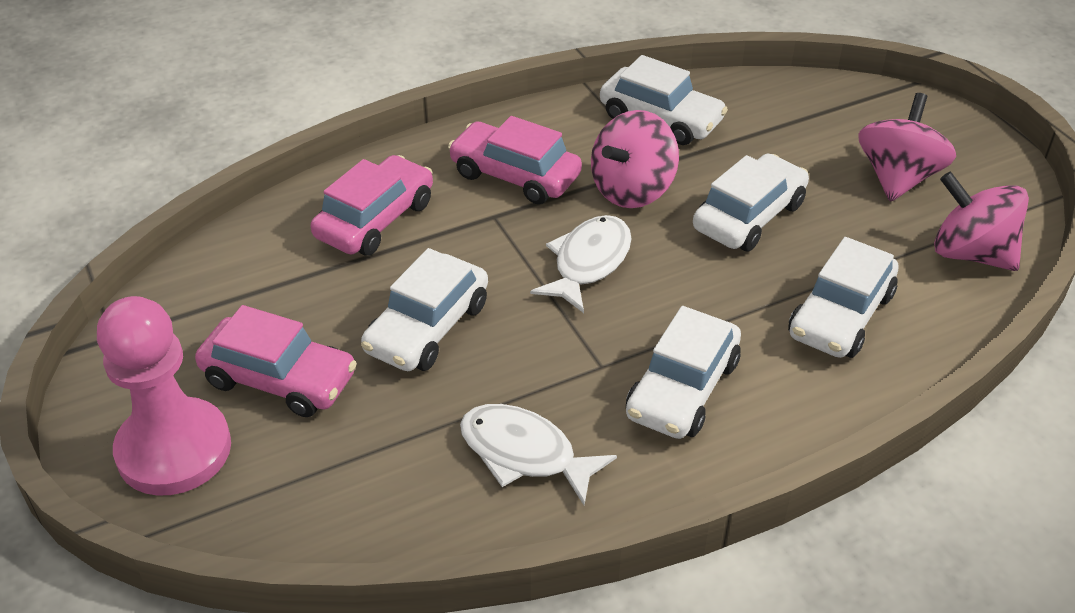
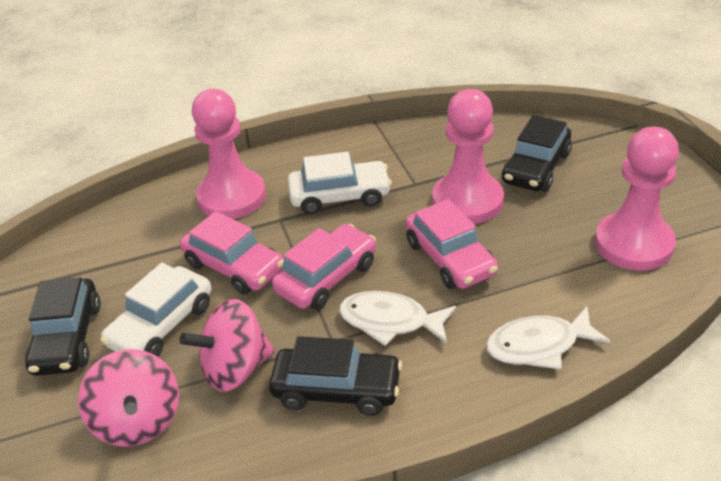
black car: none = 0 -> [25,277,101,376] [269,336,402,416] [502,115,572,192] = 3
pink pawn: [97,296,231,496] = 1 -> [192,89,266,219] [432,89,504,224] [595,127,679,271] = 3
pink spinning top: [591,110,679,208] [858,93,956,202] [934,172,1029,271] = 3 -> [78,349,179,447] [179,299,274,392] = 2
white car: [361,248,488,371] [600,55,728,145] [626,306,741,439] [693,154,809,251] [788,237,898,358] = 5 -> [100,263,212,357] [288,152,392,214] = 2

